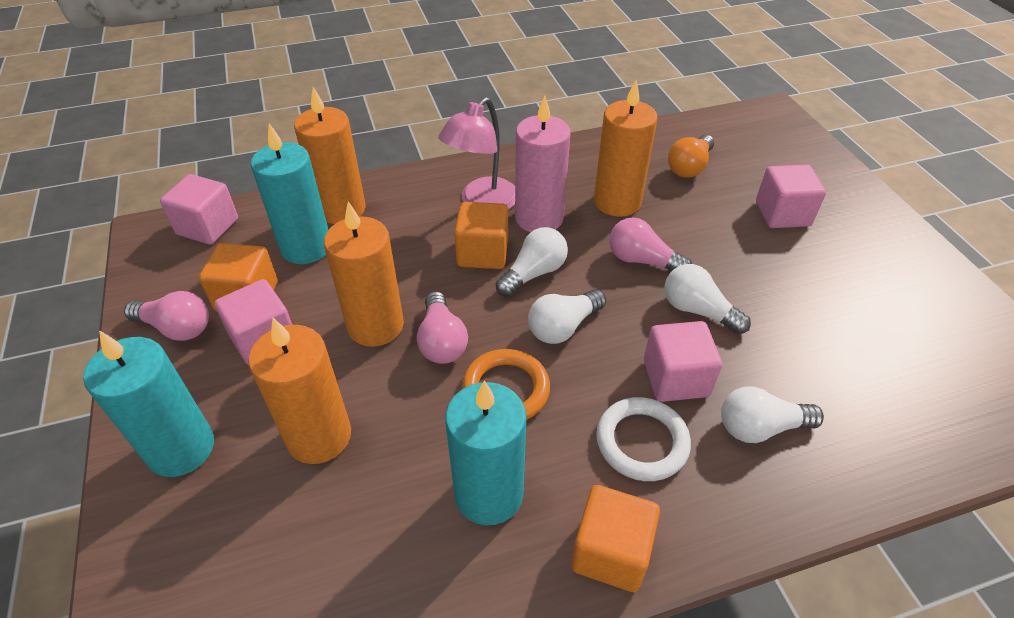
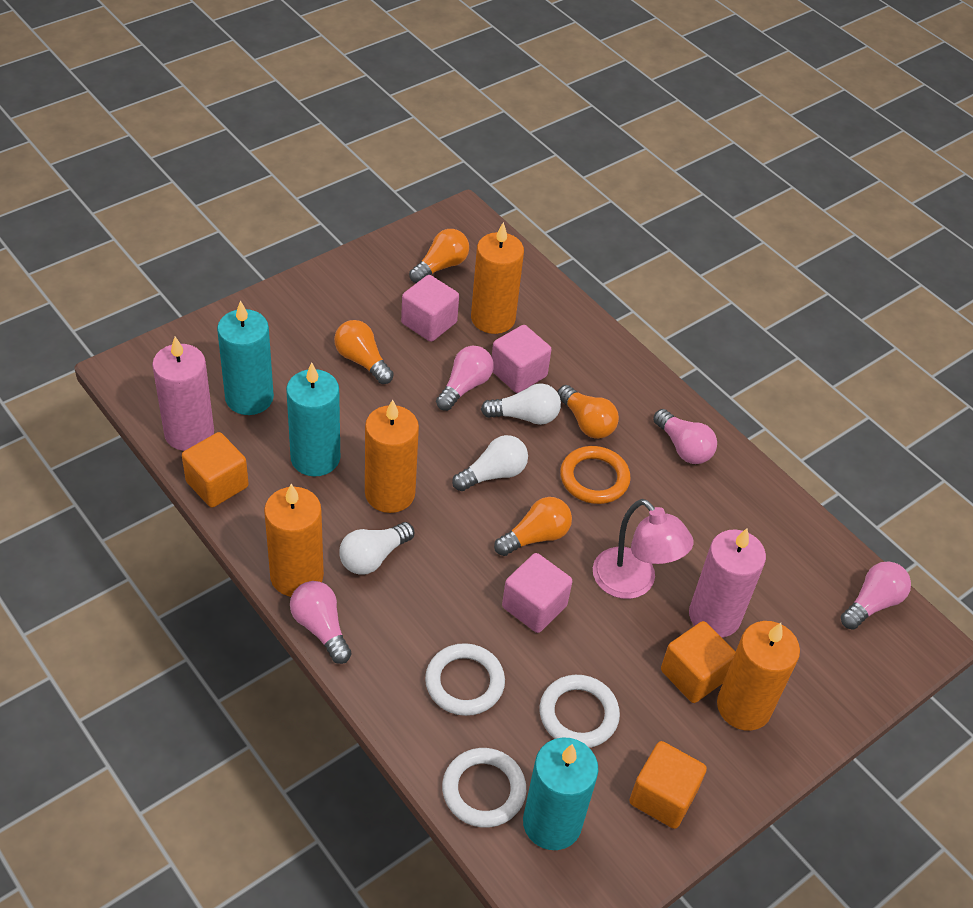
orange light bulb: [668,135,714,178] = 1 -> [334,320,394,384] [409,229,469,283] [494,497,572,556] [557,385,619,439] = 4
pink candle: [515,96,570,232] = 1 -> [152,337,214,451] [689,528,766,637] = 2
pink cube: [160,174,238,245] [214,279,292,365] [644,321,722,402] [756,164,826,228] = 4 -> [401,275,459,342] [492,325,552,393] [502,553,572,633] = 3
pink light bulb: [124,291,209,341] [417,292,468,364] [609,217,692,271] = 3 -> [290,581,351,664] [436,346,494,411] [653,409,717,464] [841,561,911,630] = 4
white light bulb: [495,227,568,297] [528,289,606,344] [664,264,751,334] [721,386,824,443] = 4 -> [339,522,414,575] [452,435,528,491] [481,383,561,425] = 3
white ring: [596,397,691,481] = 1 -> [425,643,505,716] [442,748,526,828] [540,675,620,748] = 3

